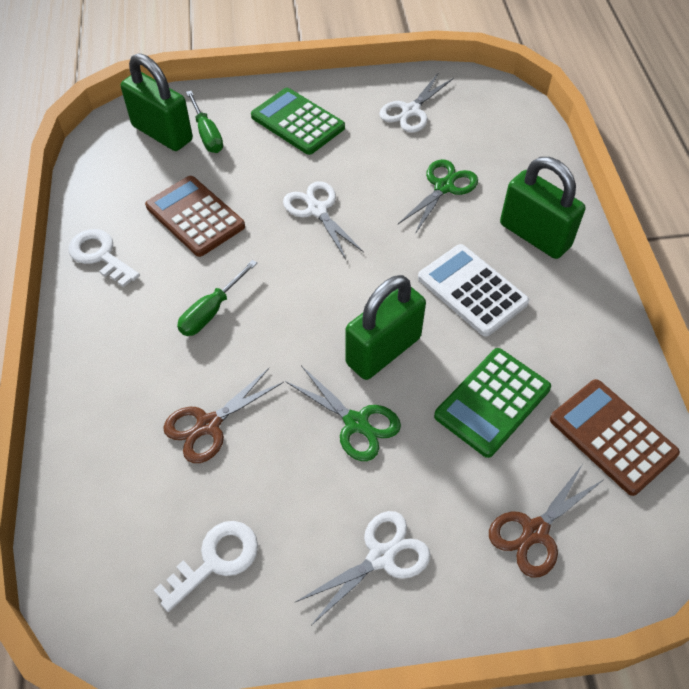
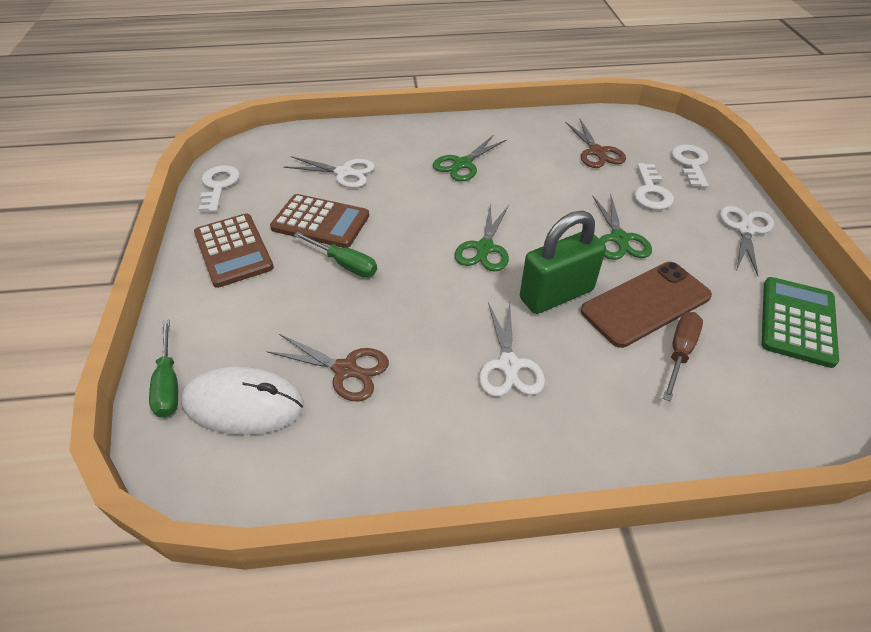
brown phone: none = 0 -> [581,262,712,348] = 1
brown screwdriver: none = 0 -> [663,312,703,402] = 1
green calculator: [251,88,345,155] [434,348,551,458] = 2 -> [762,277,839,368] = 1
green padlock: [121,53,193,151] [345,275,426,380] [500,157,585,259] = 3 -> [520,211,606,314] = 1
green scissors: [285,365,401,461] [398,159,478,234] = 2 -> [433,135,506,182] [454,203,509,271] [592,194,652,260] = 3
white calculator: [418,244,529,337] = 1 -> none = 0
white key: [68,229,140,287] [154,521,258,612] = 2 -> [199,165,240,212] [634,163,674,210] [671,144,709,188] = 3
white mouse: none = 0 -> [181,366,304,435] = 1

